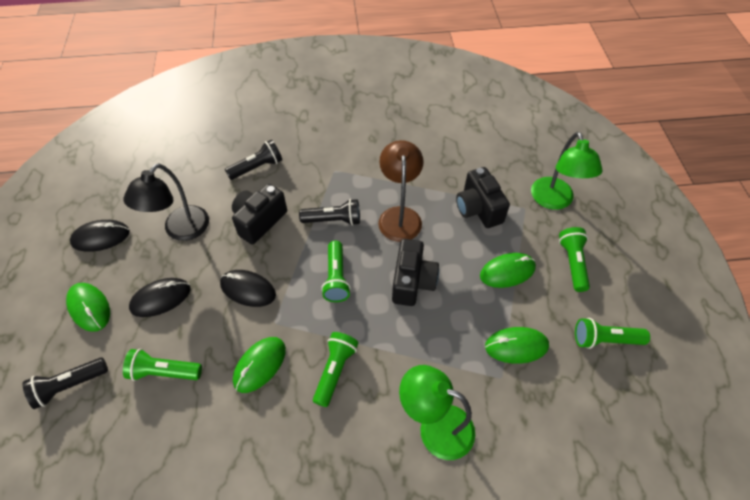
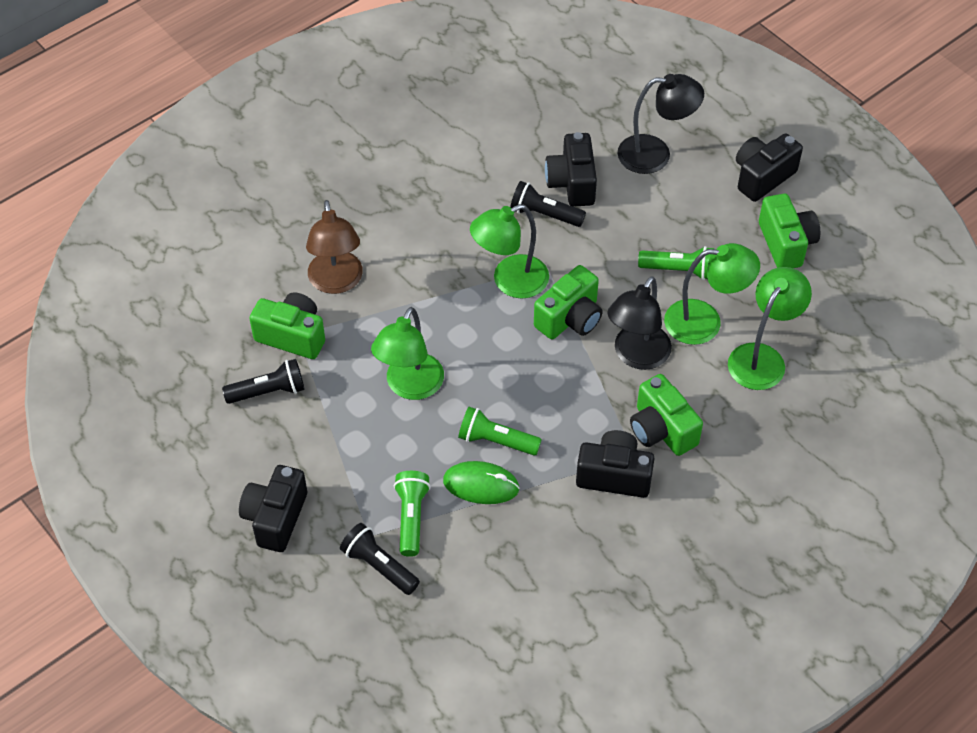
black camera: [232,184,287,244] [392,239,439,306] [456,167,510,228] = 3 -> [239,465,307,552] [545,132,597,207] [576,430,655,498] [736,134,803,202] = 4
black lamp: [123,164,209,241] = 1 -> [607,276,672,370] [617,74,704,174] = 2
black mouse: [70,220,130,252] [129,278,191,317] [220,270,276,307] = 3 -> none = 0
green camera: none = 0 -> [249,292,325,359] [534,265,603,339] [630,374,703,456] [759,194,820,268] = 4
green flashlight: [123,349,202,381] [313,332,359,407] [321,241,351,302] [559,227,590,292] [575,318,650,349] = 5 -> [394,471,431,557] [458,407,542,455] [638,246,714,280] = 3
green lamp: [399,365,475,460] [531,132,603,210] = 2 -> [371,307,444,400] [470,204,549,299] [664,243,760,345] [728,267,812,390] = 4
green mouse: [66,283,110,332] [233,337,286,393] [480,253,536,288] [485,327,549,364] = 4 -> [443,461,520,504] = 1

